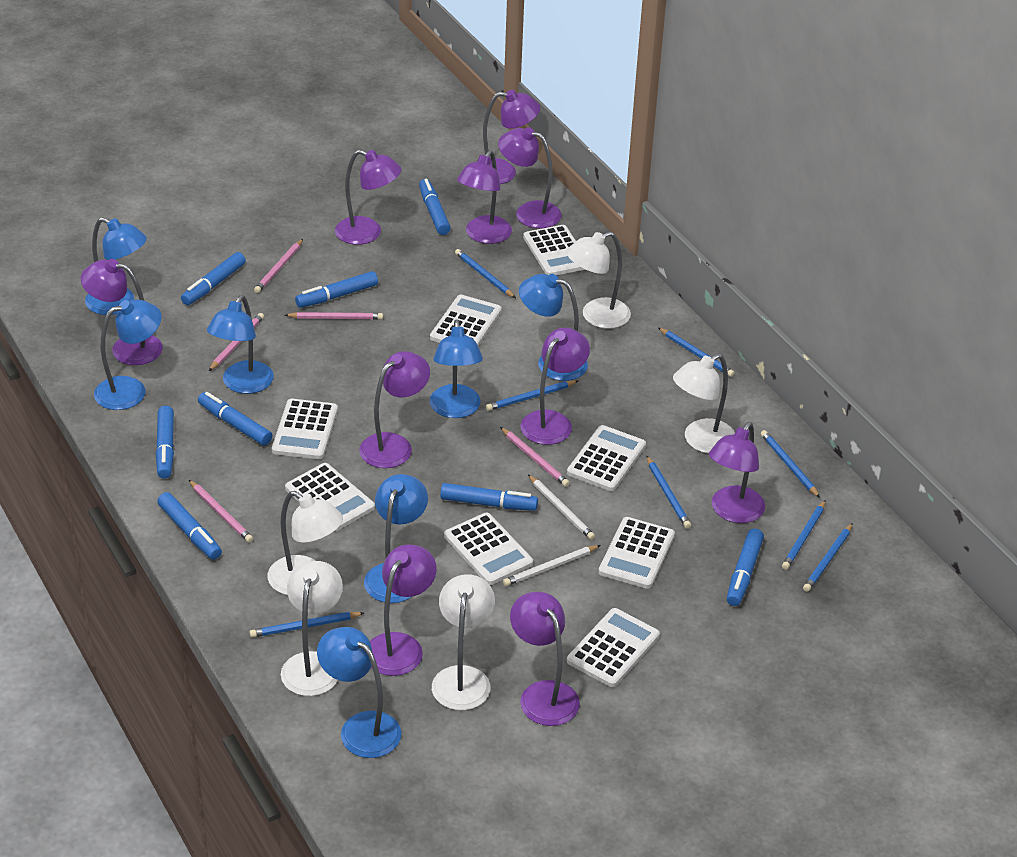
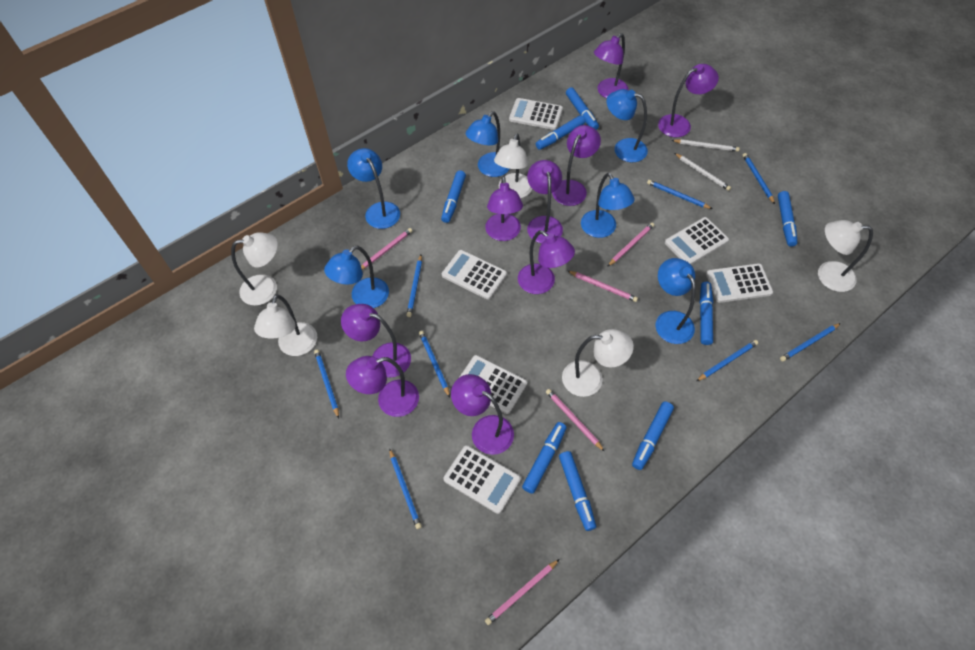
blue lamp: [85,217,147,315] [94,300,162,410] [207,295,274,394] [317,627,402,758] [364,474,428,603] [430,319,483,418] [519,274,588,381] = 7 -> [324,245,389,308] [347,148,400,229] [466,111,510,177] [581,173,635,238] [606,89,648,162] [655,258,696,344] = 6
purple lamp: [81,259,163,365] [335,150,402,245] [359,351,430,468] [370,545,437,676] [457,150,512,244] [483,90,540,184] [498,127,561,228] [510,592,580,726] [520,328,590,445] [709,422,765,523] = 10 -> [341,304,411,377] [346,356,419,417] [451,374,514,455] [485,176,523,241] [518,230,575,294] [527,160,563,243] [552,125,601,206] [594,33,629,99] [658,64,719,137] = 9
white calculator: [272,399,338,459] [285,463,375,531] [430,295,502,346] [444,512,533,585] [523,225,586,275] [567,425,646,491] [567,608,660,687] [598,517,675,589] = 8 -> [442,250,507,300] [443,445,521,514] [459,355,527,414] [509,98,563,130] [665,217,729,264] [706,263,773,303] = 6

